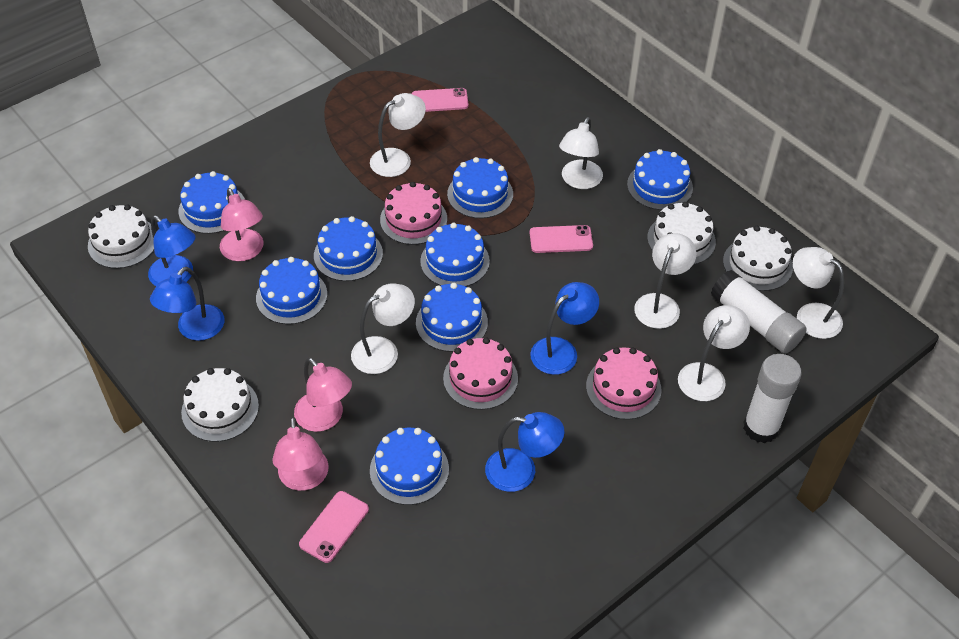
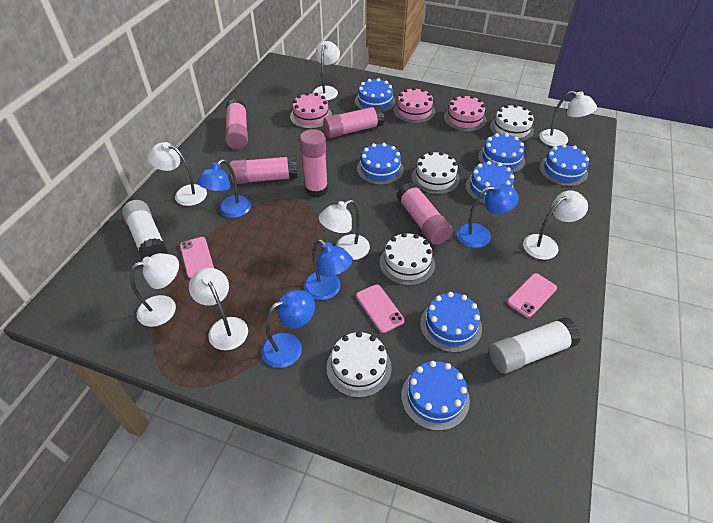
blue cake: [179,171,245,234] [256,257,327,324] [314,216,383,281] [370,428,449,505] [416,283,488,352] [420,223,490,287] [447,157,513,218] [627,149,693,210] = 8 -> [355,78,396,113] [357,143,404,185] [401,361,470,431] [420,292,482,353] [465,161,515,204] [478,133,525,173] [539,144,589,186] = 7
pink glue stick: none = 0 -> [225,99,248,149] [230,156,298,184] [300,129,328,198] [323,105,385,138] [397,182,452,245] = 5
pink lamp: [220,188,263,261] [272,417,329,491] [294,358,352,432] = 3 -> none = 0
white lamp: [351,284,415,374] [370,93,426,177] [559,117,603,189] [634,233,696,329] [678,305,750,401] [793,247,844,339] = 6 -> [130,253,179,327] [147,142,207,206] [189,268,248,350] [313,41,340,100] [319,200,370,260] [523,191,588,260] [539,91,597,146] = 7

